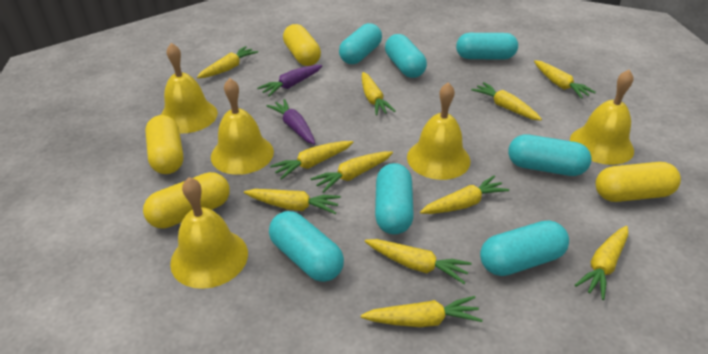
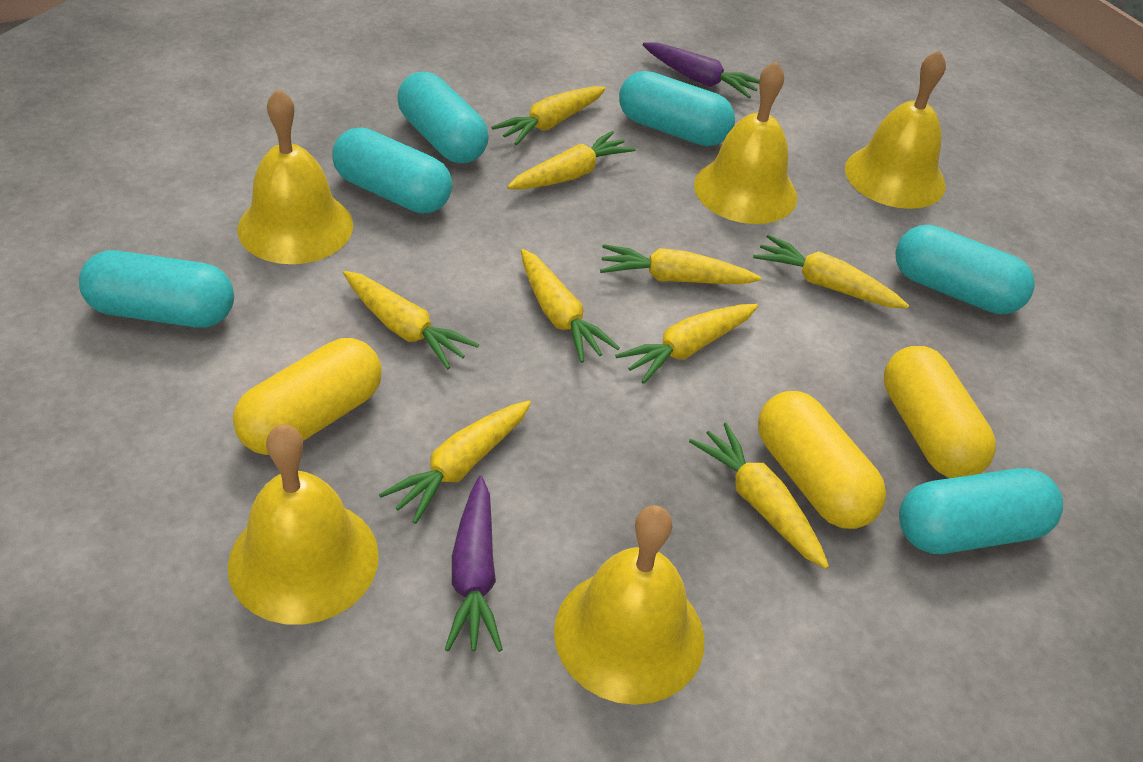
turquoise capsule: [269,211,344,282] [339,23,382,64] [375,163,414,234] [385,34,427,78] [456,33,518,60] [480,221,569,276] [508,135,592,176] = 7 -> [79,250,234,327] [332,128,452,214] [397,72,489,164] [619,71,735,146] [896,225,1035,314] [899,468,1063,554] = 6
yellow capsule: [143,172,230,228] [145,115,183,174] [283,24,321,66] [596,162,681,202] = 4 -> [233,338,382,455] [758,391,886,529] [884,346,996,478] = 3
yellow carrot: [197,46,258,78] [244,189,341,214] [270,141,353,180] [310,151,393,193] [361,296,483,327] [362,72,396,115] [365,239,472,284] [420,176,509,214] [471,82,542,121] [534,60,596,99] [575,226,628,300] = 11 -> [343,271,479,369] [379,400,531,524] [492,86,606,145] [507,131,636,189] [521,249,620,363] [600,244,761,284] [615,304,758,384] [689,423,829,569] [753,235,909,309] = 9

